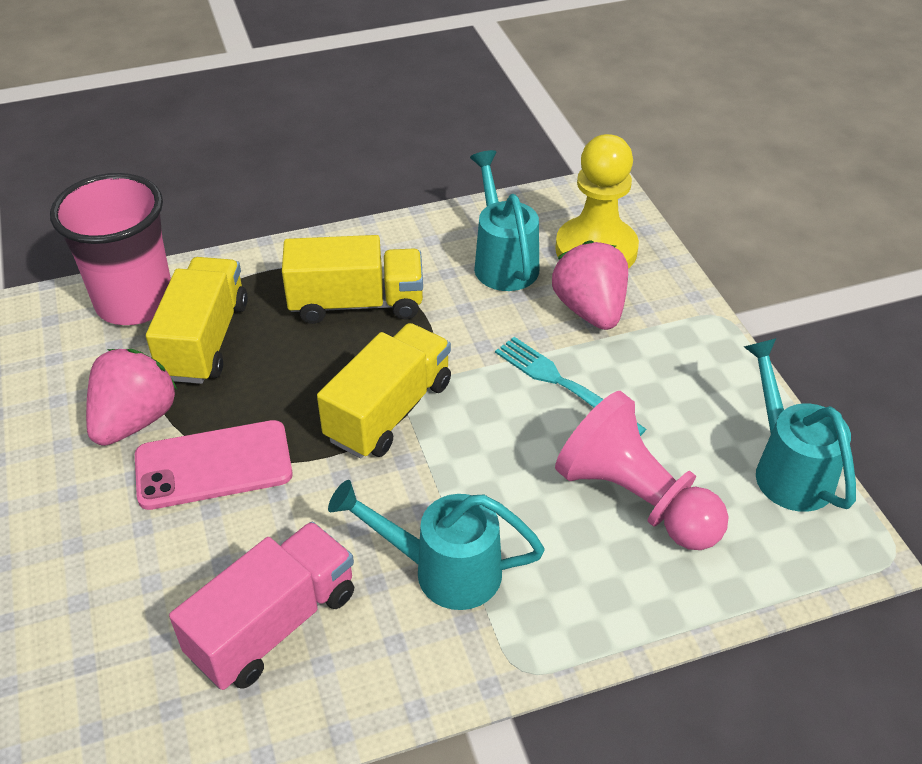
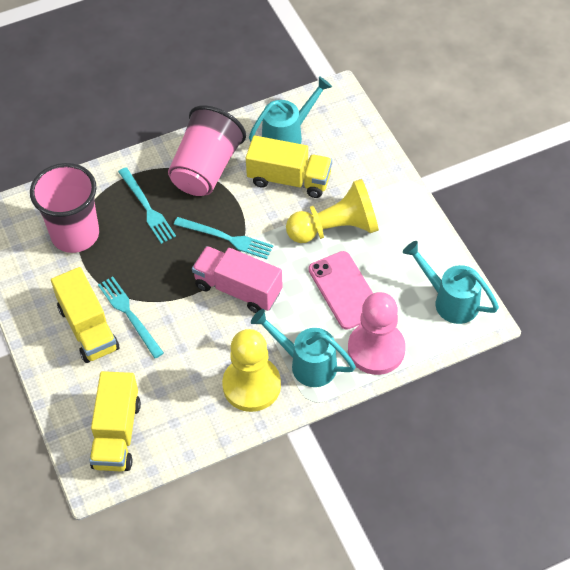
pink cup: [50,173,171,325] = 1 -> [30,163,99,253] [168,105,246,196] = 2
pink strawberry: [86,349,178,446] [552,241,628,330] = 2 -> none = 0
turquoise fork: [495,337,646,436] = 1 -> [98,277,164,358] [118,167,176,244] [174,217,273,259] = 3
yellow pawn: [555,134,639,269] = 1 -> [222,329,281,412] [286,179,379,243] = 2

